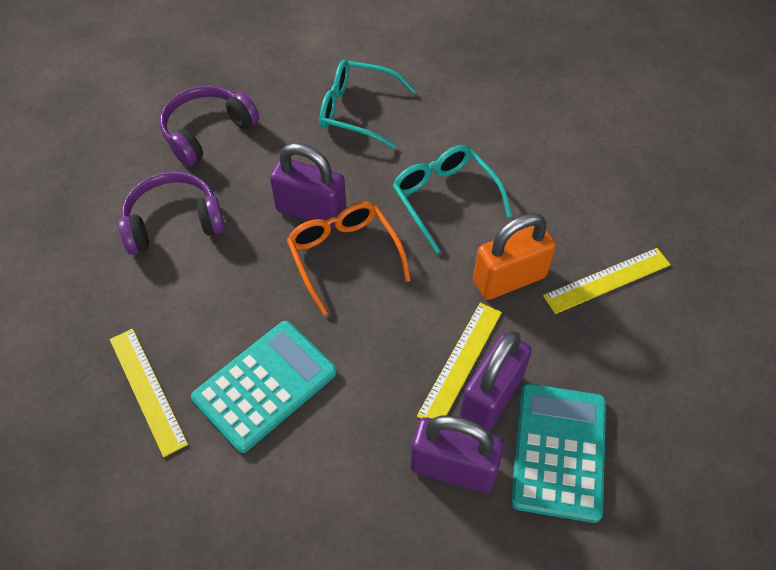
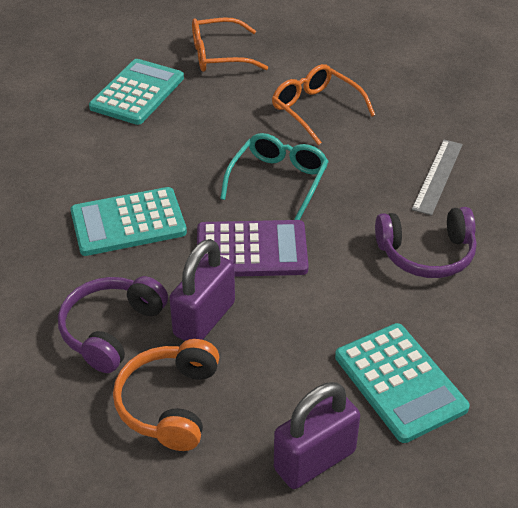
grey ruler: none = 0 -> [412,140,463,216] = 1
orange glasses: [287,202,411,316] = 1 -> [192,17,268,72] [272,64,375,145] = 2
orange headphones: none = 0 -> [113,339,219,451] = 1
orange padlock: [473,213,556,300] = 1 -> none = 0
purple calculator: none = 0 -> [197,220,309,277] = 1
purple padlock: [270,143,346,228] [410,416,504,493] [460,331,532,431] = 3 -> [169,239,235,341] [274,382,360,489] = 2
turquoise calculator: [191,321,337,453] [511,384,606,523] = 2 -> [70,187,187,256] [89,59,184,125] [335,323,470,443] = 3
turquoise glasses: [320,60,416,149] [392,145,512,254] = 2 -> [220,133,329,220] = 1
yellow ruler: [110,329,188,457] [417,303,502,419] [543,248,671,314] = 3 -> none = 0

